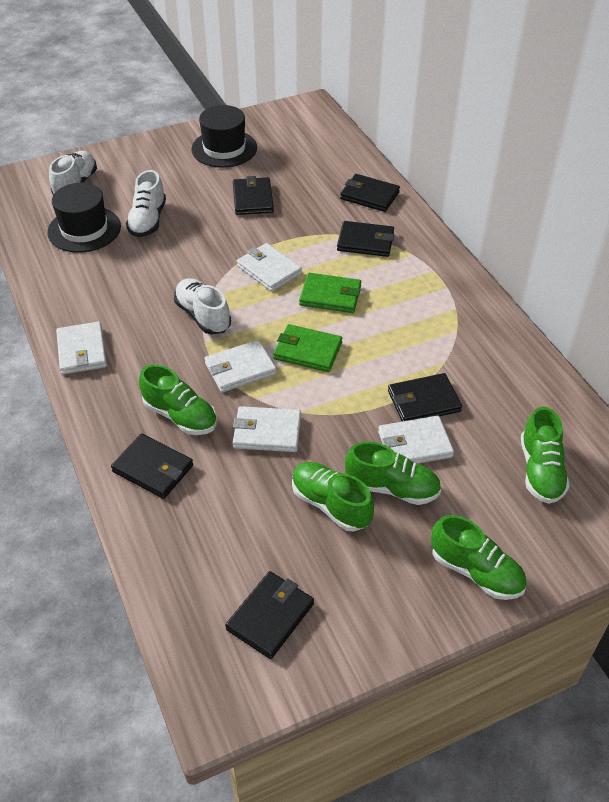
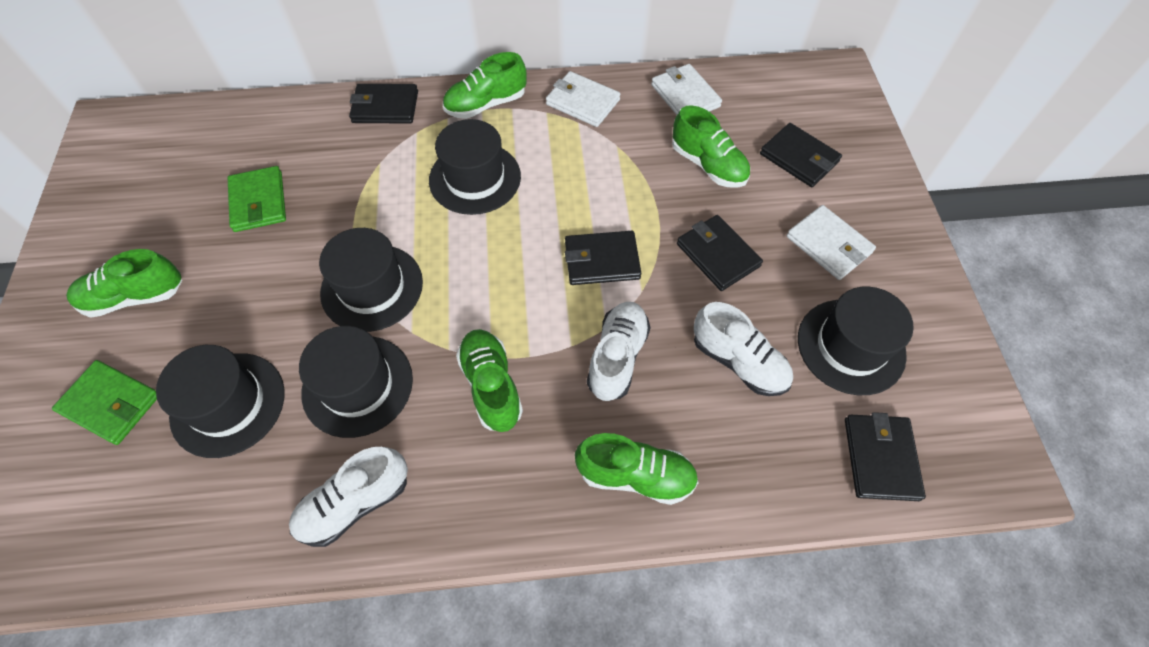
black hat: [47,183,121,253] [192,105,257,168] = 2 -> [156,345,285,458] [299,326,413,438] [319,228,423,332] [429,119,521,215] [798,287,914,395] = 5
black wallet: [111,434,193,499] [225,571,314,659] [233,176,274,215] [337,221,394,257] [340,174,400,212] [388,373,462,422] = 6 -> [349,84,418,124] [565,231,641,285] [677,215,763,291] [760,123,842,187] [845,412,926,501] = 5
white wallet: [56,321,107,375] [205,340,277,392] [233,406,301,452] [237,243,302,292] [378,416,454,464] = 5 -> [546,71,621,127] [651,64,722,115] [787,205,876,280] = 3

